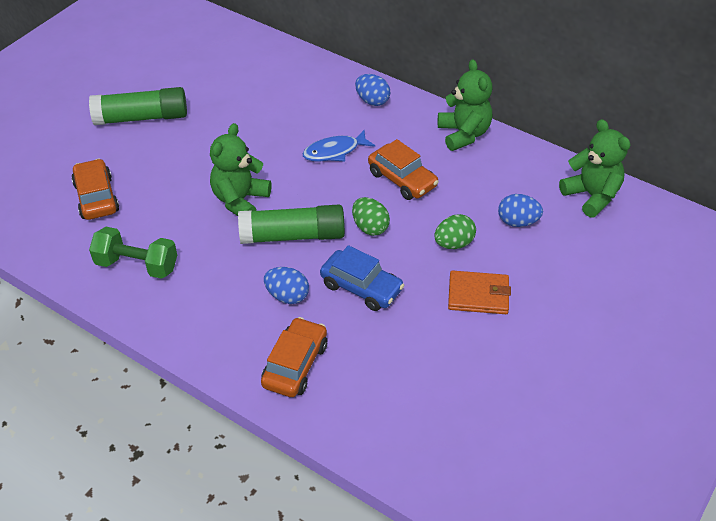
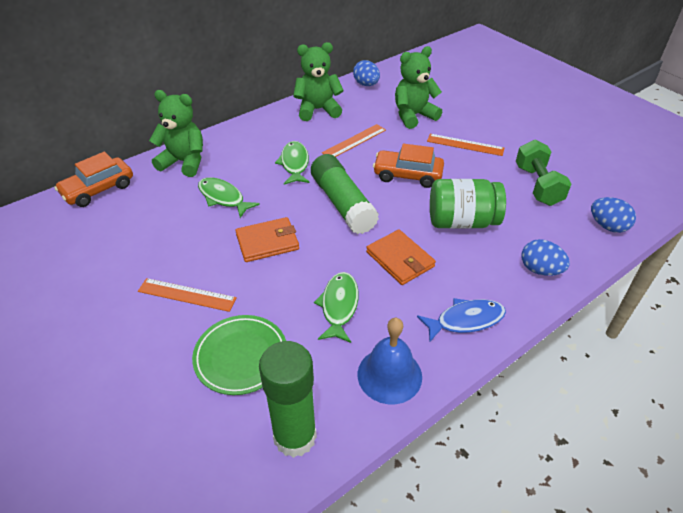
blue bell: none = 0 -> [358,318,422,404] = 1
blue car: [320,245,404,311] = 1 -> none = 0
green egg: [352,197,390,236] [434,214,476,249] = 2 -> none = 0
green fish: none = 0 -> [198,177,260,218] [275,141,310,185] [314,272,359,343] = 3
green jar: none = 0 -> [430,179,506,229] = 1
green plate: none = 0 -> [192,315,286,395] = 1
orange car: [71,159,119,220] [261,317,327,397] [368,139,439,200] = 3 -> [54,152,133,207] [373,144,444,188] = 2
orange ruler: none = 0 -> [138,278,237,312] [322,124,386,157] [427,134,504,156] = 3
orange wallet: [448,270,511,314] = 1 -> [235,217,299,262] [366,229,436,285] = 2

